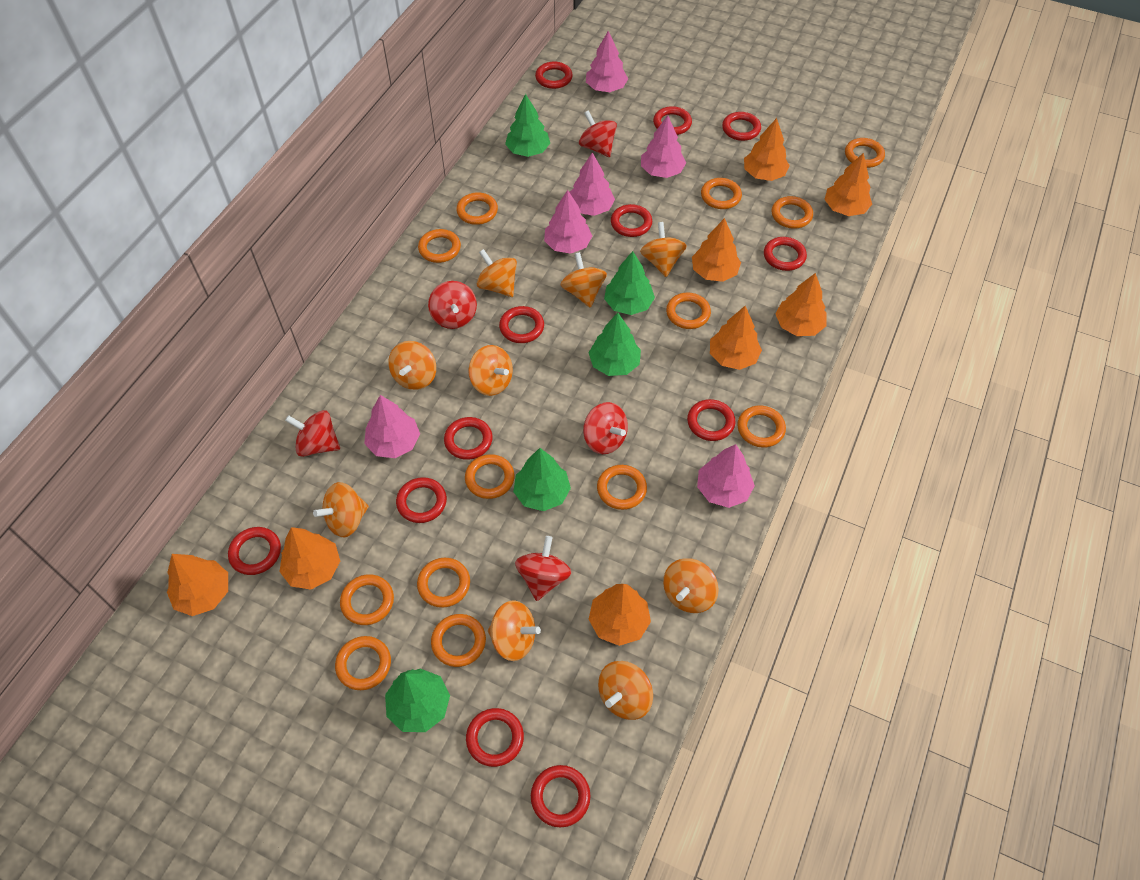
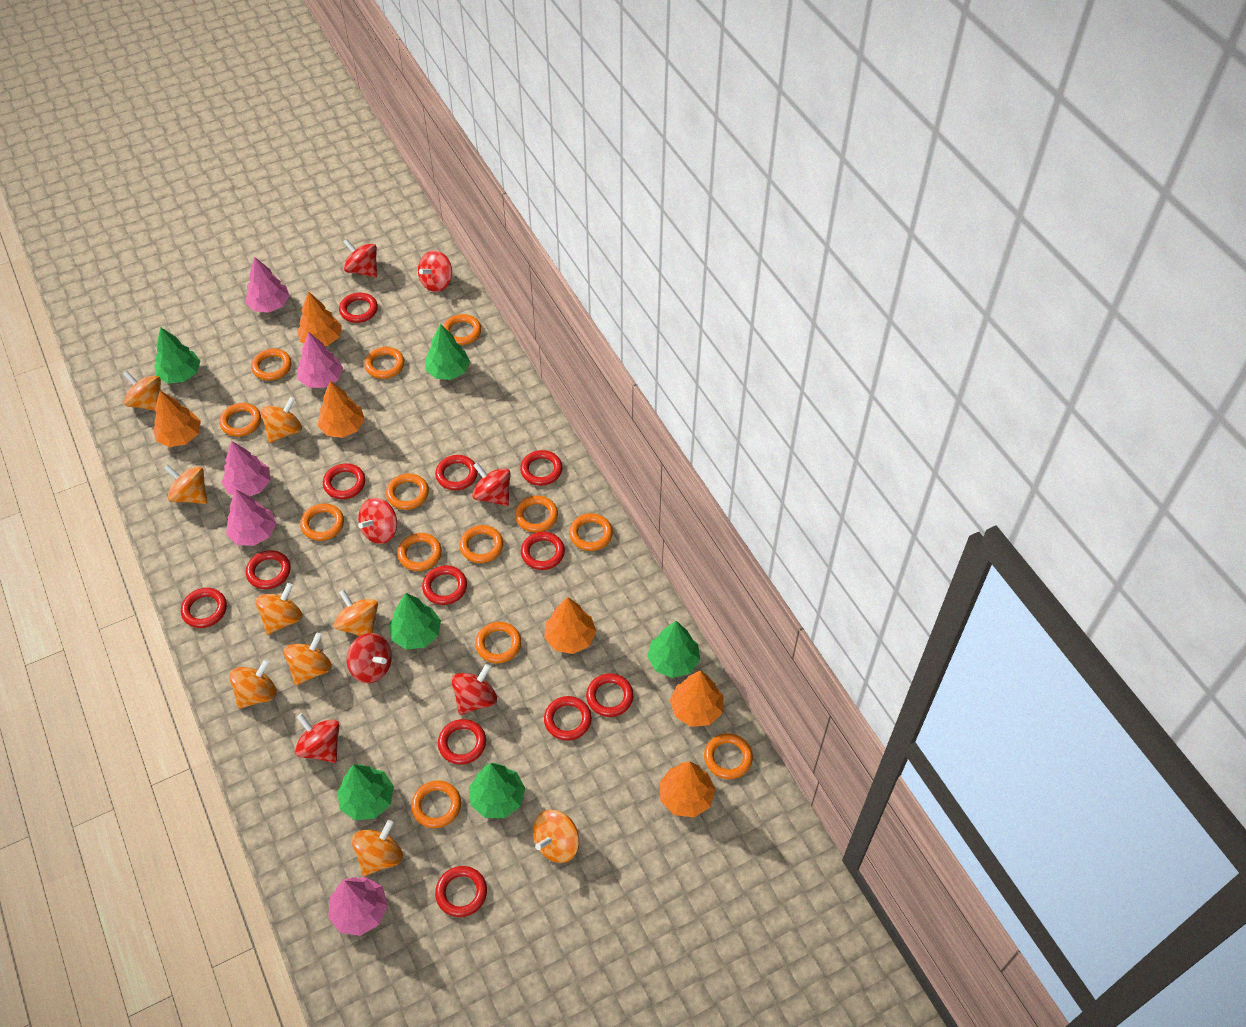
green tree: [385,669,450,732] [505,94,550,157] [513,448,571,511] [589,313,641,376] [604,251,655,315] = 5 -> [154,327,200,383] [337,764,394,820] [389,593,441,649] [425,324,470,380] [469,763,525,818] [647,621,700,678] = 6
orange tree: [167,554,228,616] [279,527,340,590] [588,584,651,646] [692,218,741,282] [710,306,762,370] [744,118,790,181] [775,273,826,336] [824,153,872,216] = 8 -> [153,391,201,447] [297,291,342,346] [318,381,365,438] [544,597,597,654] [659,761,716,817] [670,670,724,727] = 6
pink tree: [364,395,420,458] [544,190,592,254] [570,152,615,216] [586,31,628,92] [641,115,686,178] [697,444,755,508] = 6 -> [222,441,270,496] [226,490,276,546] [246,257,290,313] [298,332,343,388] [328,877,388,936] = 5
red spinning top: [285,410,340,457] [428,281,477,329] [515,536,571,601] [579,110,617,157] [583,402,628,454] = 5 -> [295,713,340,763] [343,239,377,278] [347,633,392,683] [358,498,397,544] [418,251,452,292] [451,664,497,715] [472,462,511,506] = 7

